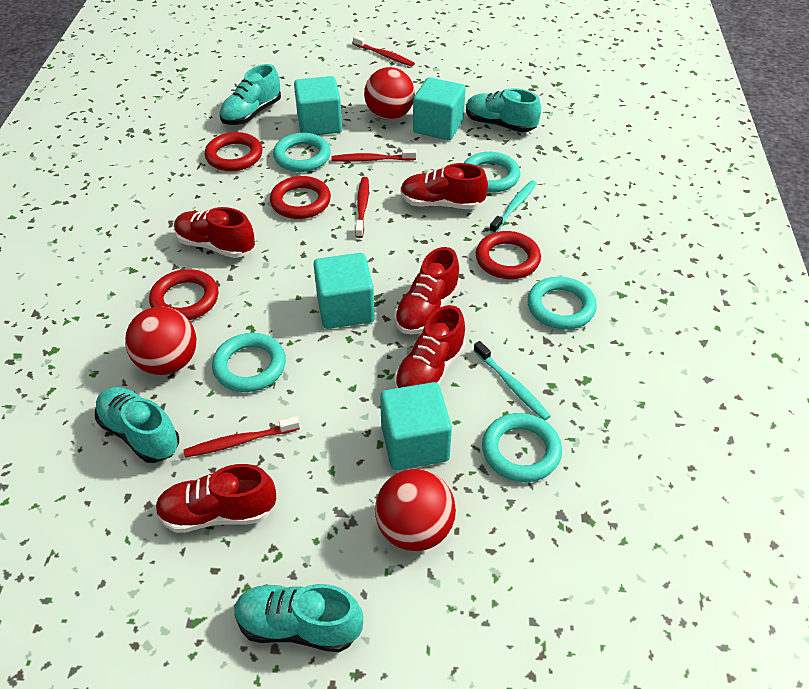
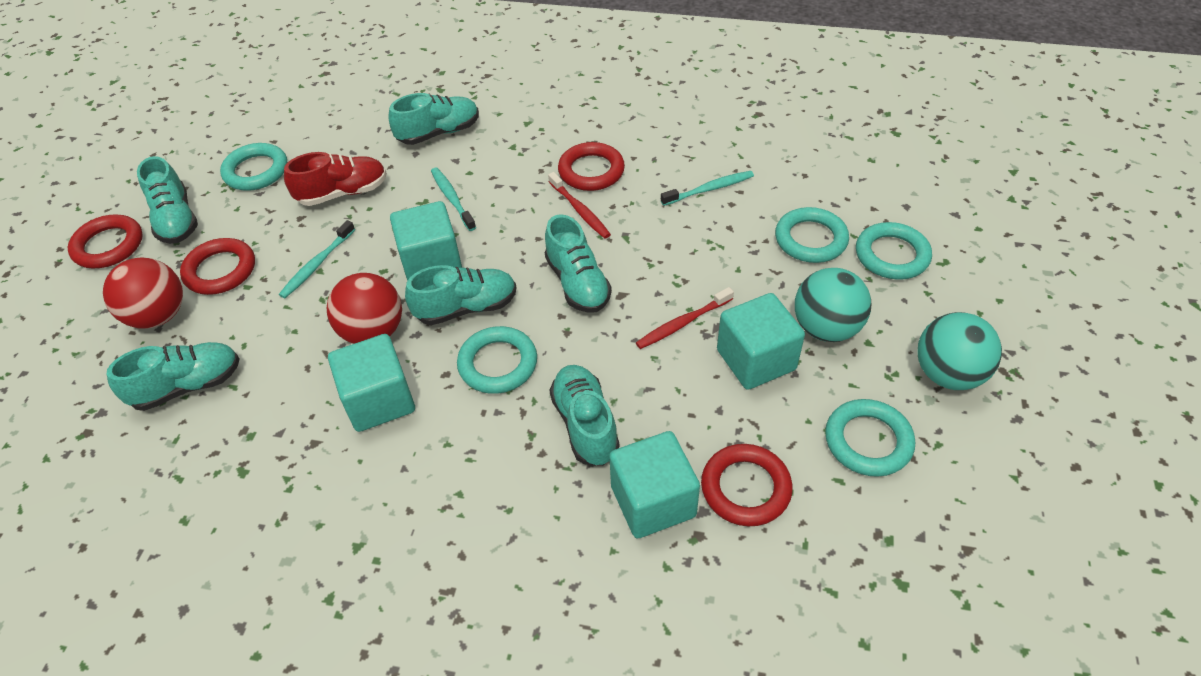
red ball: [125,307,196,375] [364,67,415,120] [375,469,456,551] = 3 -> [103,257,183,328] [327,273,402,344] = 2
red shoe: [155,464,276,533] [174,207,255,258] [394,247,460,334] [394,305,466,388] [400,163,488,209] = 5 -> [284,152,387,206] = 1
red toothbrush: [183,416,300,457] [331,149,417,162] [353,36,415,67] [355,177,369,238] = 4 -> [548,172,611,239] [636,287,734,349] = 2
turquoise ball: none = 0 -> [795,268,871,342] [917,312,1002,390] = 2
turquoise shoe: [95,387,179,463] [220,64,281,125] [234,584,363,652] [466,88,541,133] = 4 -> [107,342,239,411] [137,156,198,244] [388,93,479,145] [405,265,517,325] [545,214,612,313] [549,365,619,466] = 6
turquoise toothbrush: [473,341,551,420] [489,180,537,233] = 2 -> [279,220,355,298] [431,168,476,231] [661,171,754,206] = 3

